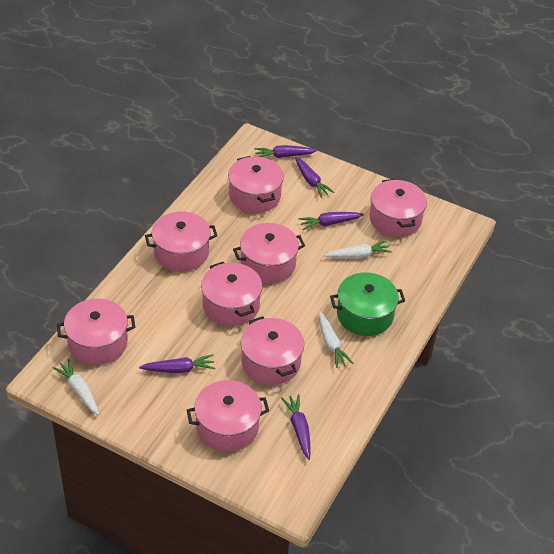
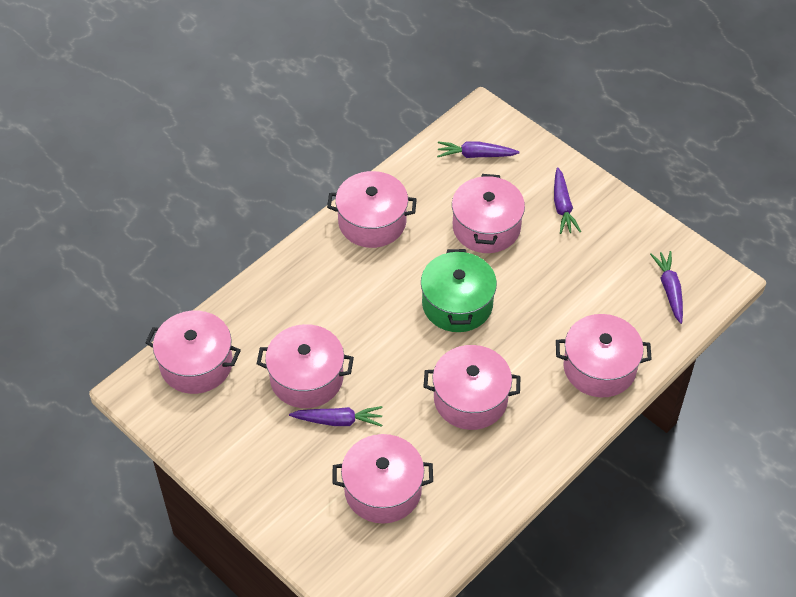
pink pot: [57,299,135,365] [145,211,217,272] [187,380,269,452] [201,262,262,326] [228,156,284,213] [233,223,305,284] [240,316,304,385] [369,179,427,237] = 8 -> [145,311,241,394] [257,324,354,408] [327,171,417,248] [333,434,433,524] [424,345,521,430] [452,174,525,253] [556,314,652,397] = 7
purple carrot: [139,354,215,373] [254,145,317,158] [281,394,311,460] [295,156,335,198] [299,212,364,230] = 5 -> [289,406,383,427] [437,141,520,158] [554,167,581,234] [650,251,683,324] = 4
white carrot: [52,359,99,415] [319,311,353,368] [324,240,392,259] = 3 -> none = 0

